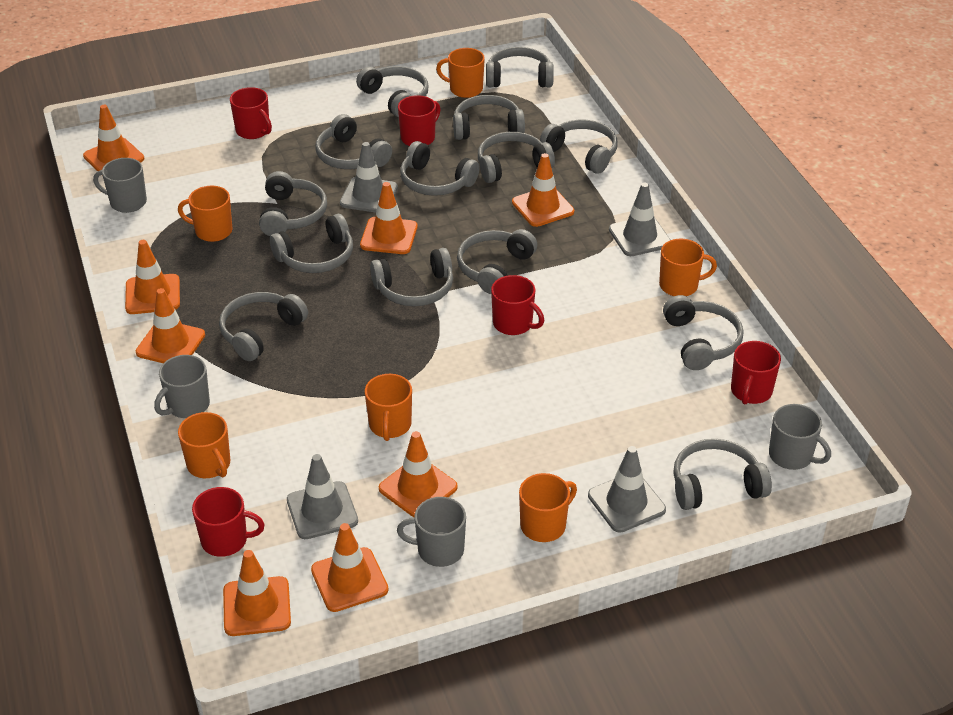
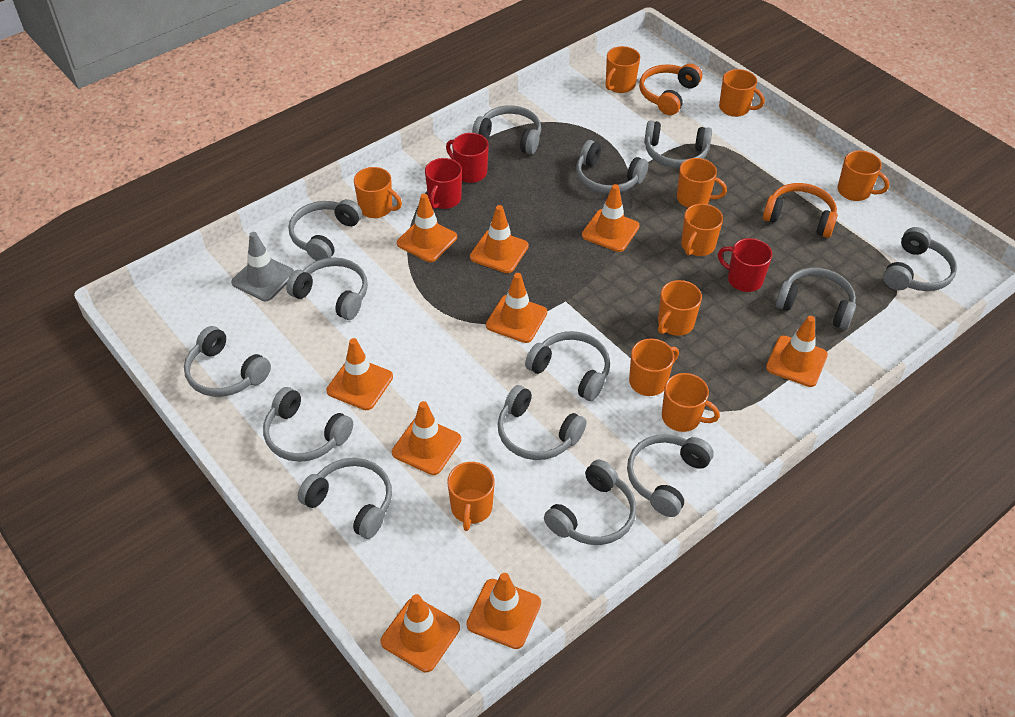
grey mug: [93,158,147,213] [154,355,210,418] [397,497,466,567] [769,404,831,470] = 4 -> none = 0
grey traffic cone: [287,454,358,539] [340,142,398,213] [588,446,666,533] [609,183,670,256] = 4 -> [231,232,294,301] = 1
orange headphones: none = 0 -> [639,63,702,115] [763,183,838,238] = 2
orange mug: [178,186,232,242] [178,412,230,478] [365,374,412,441] [436,48,485,98] [519,473,577,542] [659,239,717,296] = 6 -> [354,167,402,218] [447,462,495,531] [605,46,640,93] [629,339,679,396] [658,280,702,336] [662,373,720,432] [677,158,727,208] [681,204,723,256] [719,69,765,117] [838,151,889,201] = 10
orange traffic cone: [83,105,144,171] [125,240,180,314] [136,288,205,363] [223,550,291,636] [311,523,388,612] [360,182,418,254] [379,431,458,517] [512,153,574,227] = 8 -> [326,338,393,410] [381,594,460,672] [392,401,461,475] [397,194,457,262] [466,573,541,649] [470,205,529,273] [486,273,547,343] [582,184,640,252] [766,316,828,387] = 9
red mug: [192,487,265,557] [230,87,272,139] [398,95,441,146] [491,275,544,335] [731,341,781,404] = 5 -> [425,158,462,209] [446,133,489,183] [718,238,772,292] = 3

